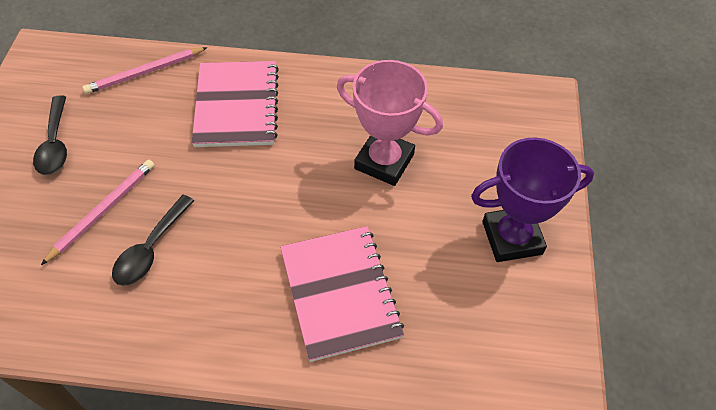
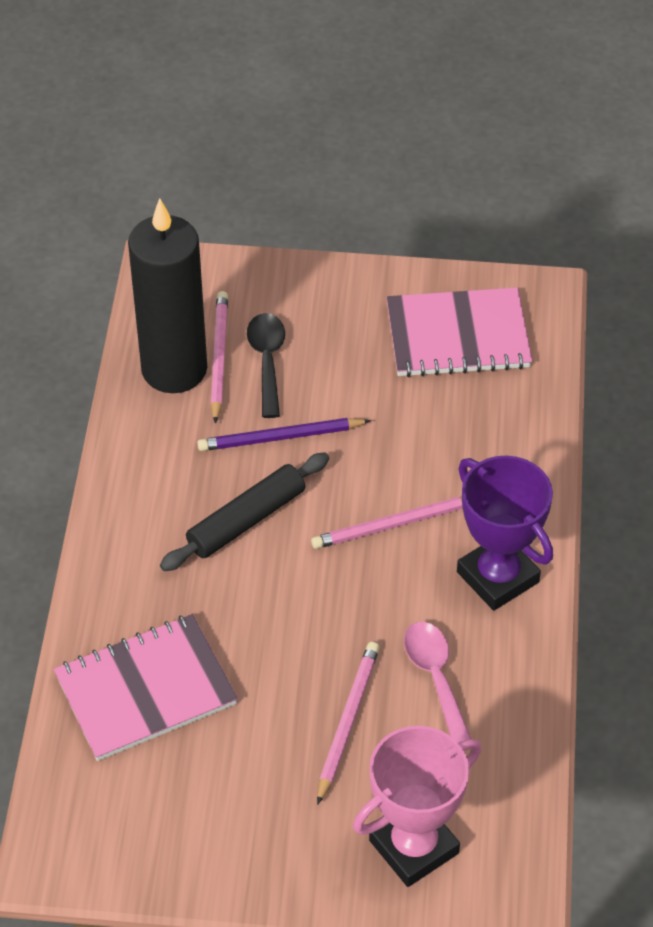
black candle: none = 0 -> [128,198,207,393] = 1
black rolling pin: none = 0 -> [160,452,329,571] = 1
black spoon: [33,95,67,175] [112,195,194,286] = 2 -> [247,313,285,418] = 1
pink pencil: [41,160,155,265] [82,47,208,94] = 2 -> [211,291,228,424] [311,497,463,549] [317,642,380,805] = 3
pink spoon: none = 0 -> [404,622,471,743] = 1
purple pencil: none = 0 -> [197,418,371,451] = 1

